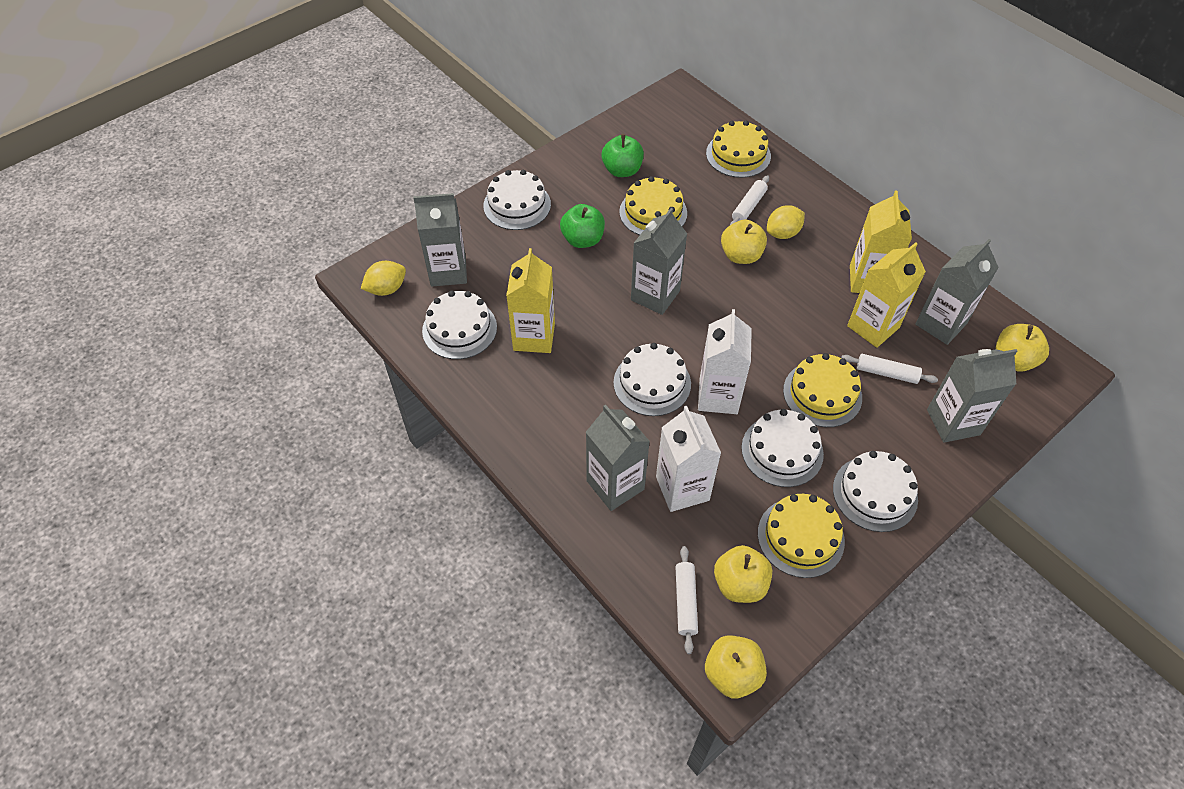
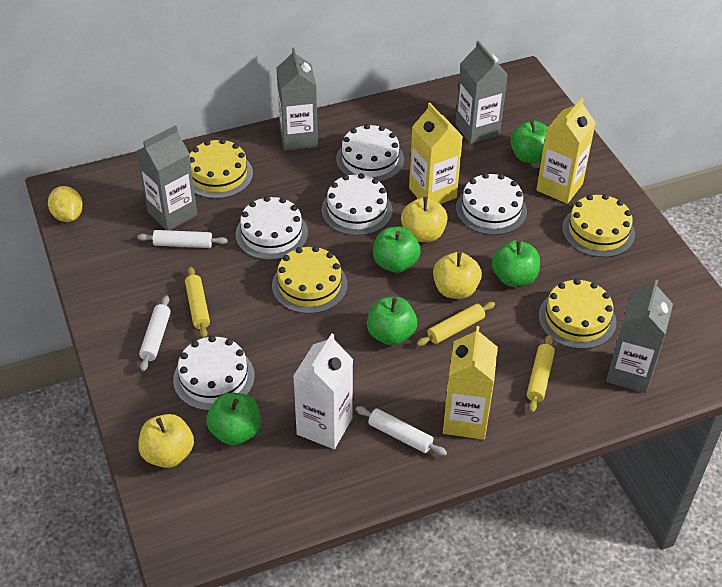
green apple: [560,204,605,248] [602,134,644,177] = 2 -> [206,393,261,445] [367,297,417,345] [373,227,421,273] [492,240,540,287] [510,120,548,163] = 5
grey carton: [413,193,467,287] [586,405,650,511] [631,208,687,315] [915,239,999,345] [927,349,1017,443] = 5 -> [137,125,197,230] [277,48,318,150] [455,41,508,144] [606,280,673,393] = 4
white carton: [656,406,721,512] [698,309,752,414] = 2 -> [293,334,353,449] = 1
yellow apple: [705,635,767,698] [714,545,772,603] [721,219,767,264] [995,324,1049,371] = 4 -> [138,414,194,468] [401,197,448,242] [433,252,482,299] = 3
yellow lemon: [361,261,406,296] [767,205,805,239] = 2 -> [48,186,83,222] = 1
yellow rolling pin: none = 0 -> [185,267,210,338] [417,302,495,346] [527,335,555,413] = 3

